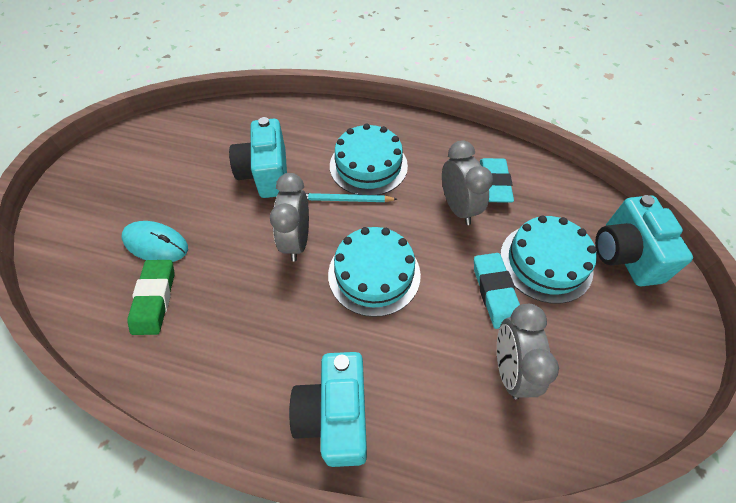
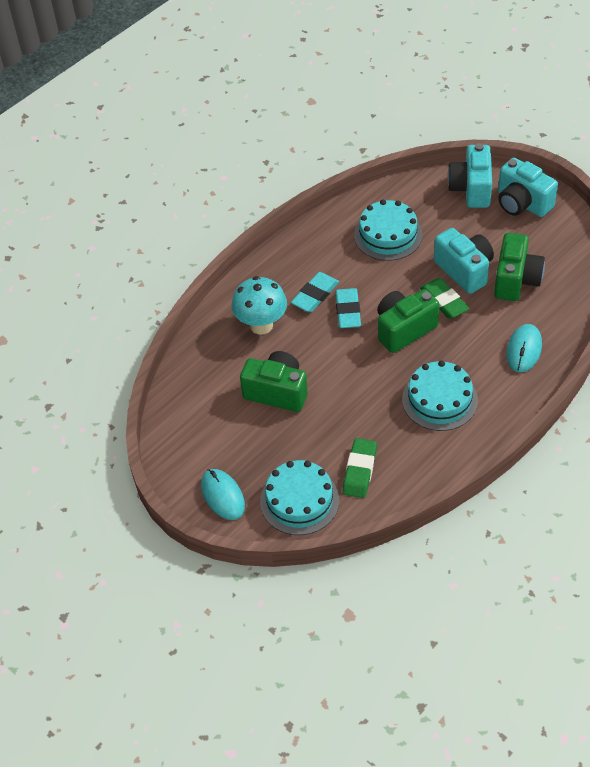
green camera: none = 0 -> [240,351,308,412] [377,289,440,353] [494,233,545,301] = 3
green eraser: [127,260,175,335] = 1 -> [343,438,377,498] [420,278,469,319] = 2
grey clock: [270,173,309,261] [442,140,493,225] [497,304,559,400] = 3 -> none = 0
turquoise mouse: [122,221,188,262] = 1 -> [201,469,245,520] [506,324,542,372] = 2
turquoise mushroom: none = 0 -> [232,276,287,335] = 1
turquoise pencil: [306,193,397,202] = 1 -> none = 0

